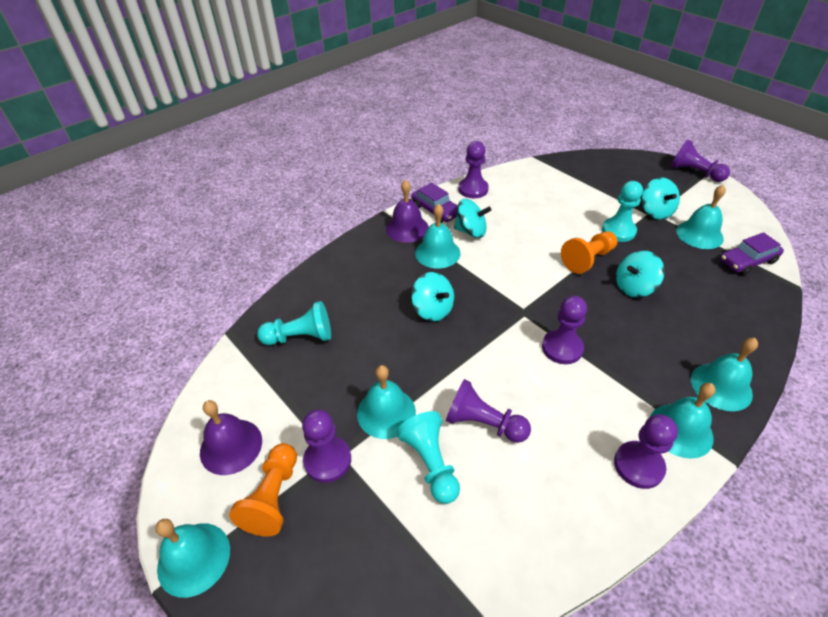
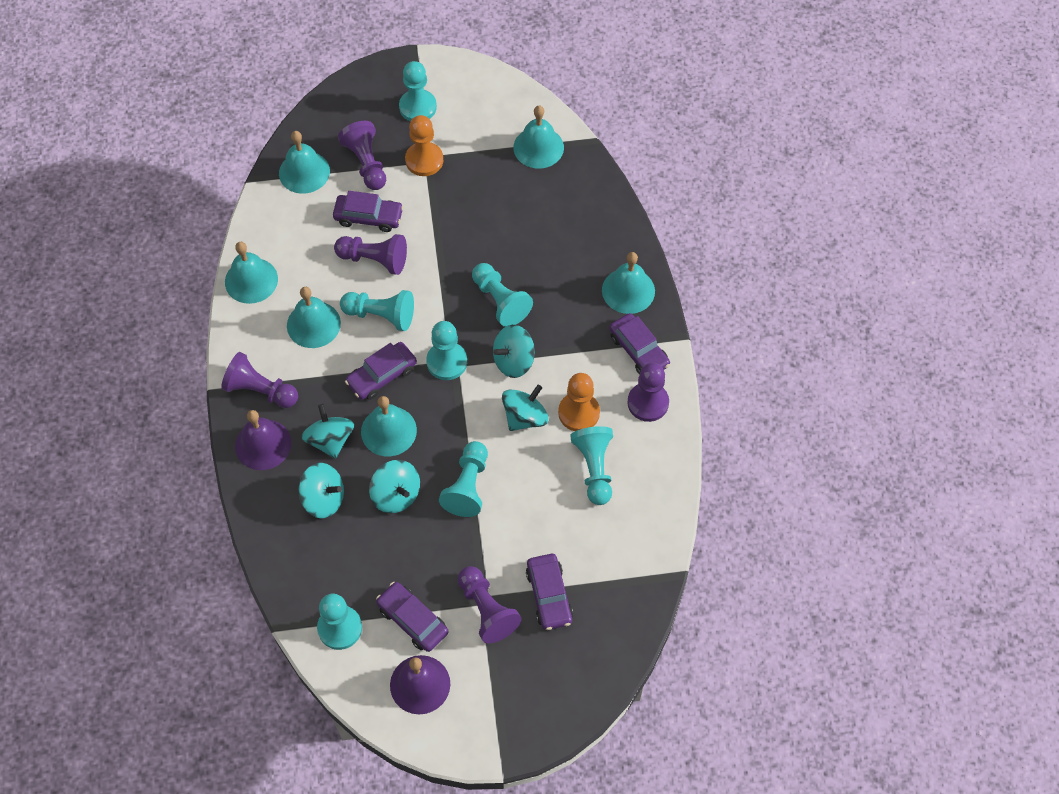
purple car: [411,183,458,223] [720,232,784,275] = 2 -> [333,191,404,232] [345,342,417,400] [376,582,448,652] [526,554,573,630] [609,313,670,375] = 5
purple pawn: [302,409,351,483] [446,379,531,443] [458,141,489,198] [542,296,587,364] [614,414,678,489] [670,139,730,182] = 6 -> [221,352,298,408] [334,234,407,275] [338,121,386,190] [458,566,522,643] [627,363,669,422] = 5
turquoise pawn: [257,301,331,345] [396,411,460,504] [602,181,643,242] = 3 -> [317,594,362,650] [340,290,414,331] [399,61,437,122] [426,321,467,380] [439,441,488,517] [472,263,533,327] [570,426,613,505] = 7
turquoise spinning top: [411,272,454,321] [454,199,491,238] [616,250,664,298] [642,177,680,220] = 4 -> [298,463,344,518] [301,404,355,459] [369,460,420,513] [493,325,535,378] [502,385,549,431] = 5

